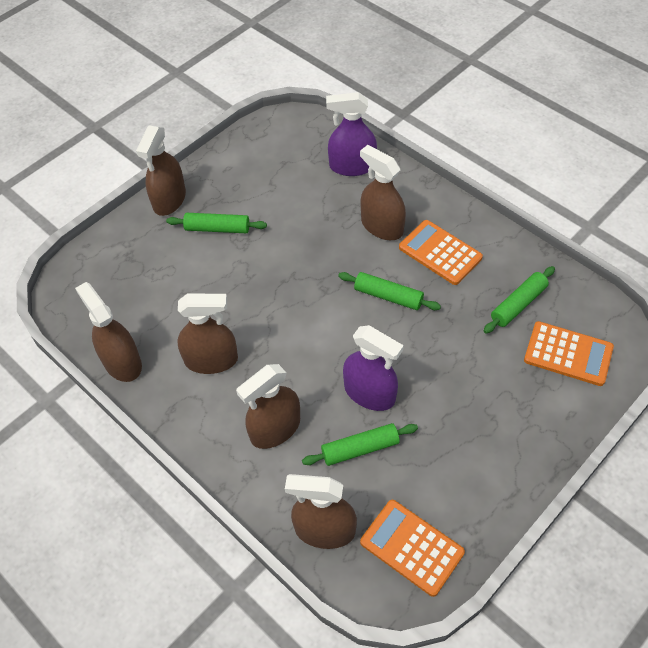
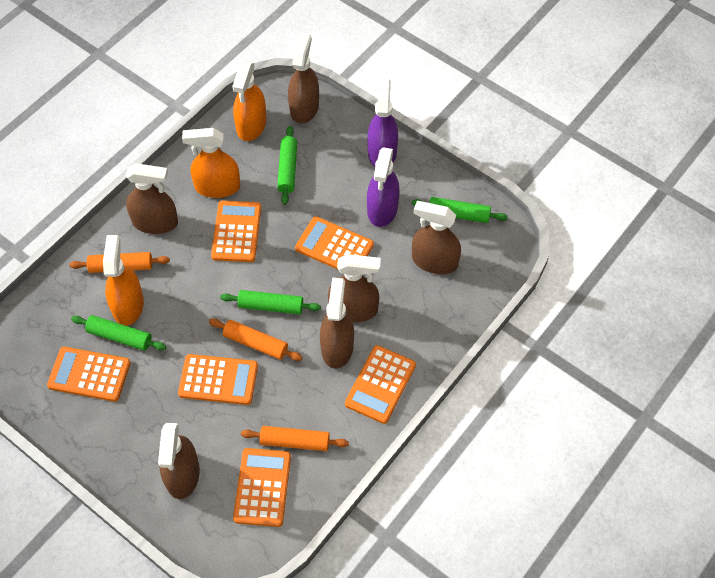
orange calculator: [360,500,465,597] [399,220,483,285] [524,321,614,386] = 3 -> [47,347,131,402] [178,354,258,405] [211,201,261,262] [233,448,291,527] [295,216,374,269] [345,345,416,424] = 6
orange rolling pin: none = 0 -> [69,252,170,273] [209,319,303,361] [241,426,349,451] = 3
orange spray bottle: none = 0 -> [103,235,144,326] [182,128,240,198] [232,61,266,141] = 3

